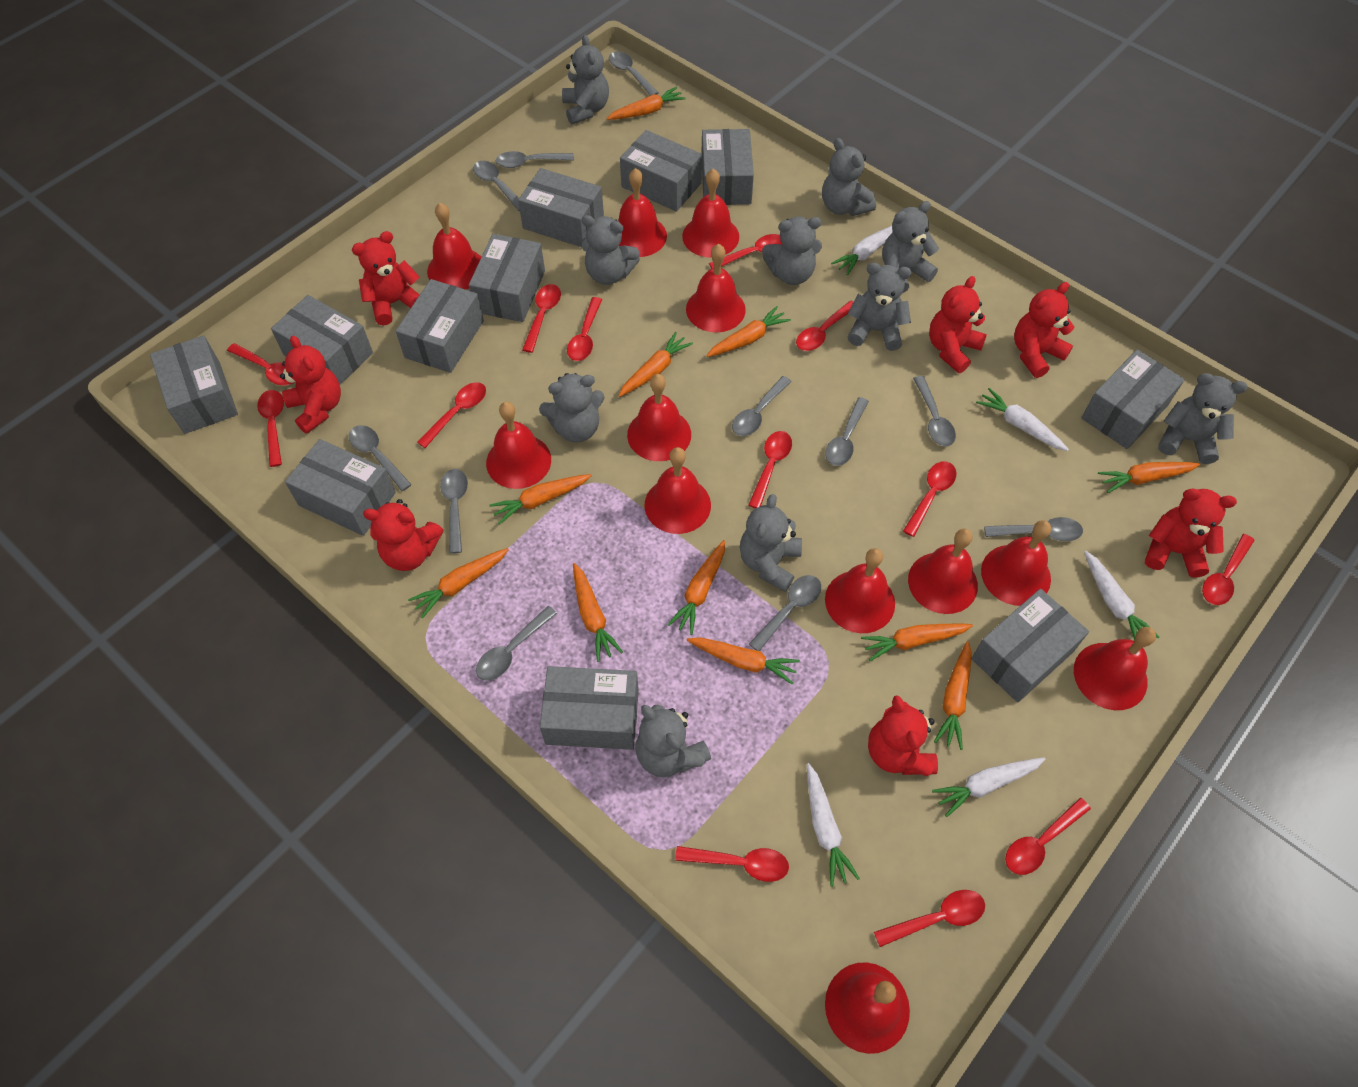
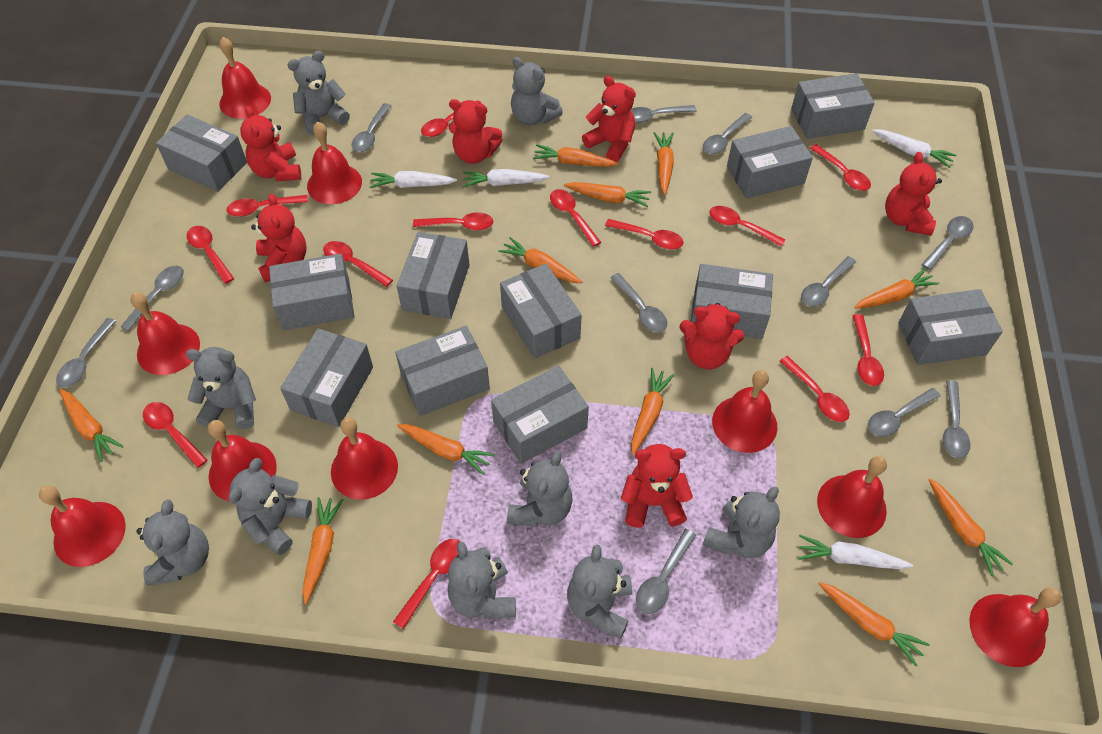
grey teddy bear: [539,373,605,442] [562,35,609,124] [581,215,640,285] [635,704,711,777] [740,494,802,592] [762,217,822,285] [822,138,876,216] [848,263,911,351] [882,201,939,293] [1158,373,1248,464] = 10 -> [136,499,209,585] [186,347,256,429] [229,458,312,555] [288,51,350,135] [448,541,516,620] [507,451,573,527] [511,57,563,125] [567,545,632,639] [703,487,780,558] = 9
red bell: [427,203,481,290] [486,402,551,489] [618,168,667,257] [627,374,691,461] [644,447,711,534] [682,169,739,258] [686,244,746,333] [825,548,895,633] [825,962,910,1054] [908,529,978,614] [981,520,1051,606] [1074,627,1156,710] = 12 -> [39,486,126,567] [130,292,200,375] [208,420,277,501] [219,37,271,119] [307,122,362,204] [331,417,398,500] [712,370,777,453] [817,456,887,538] [969,587,1061,667] = 9
white carrot: [807,763,860,887] [831,226,893,275] [932,757,1045,817] [976,388,1069,451] [1084,551,1160,641] = 5 -> [370,171,457,188] [463,169,550,187] [798,535,913,569] [872,129,956,168] = 4

